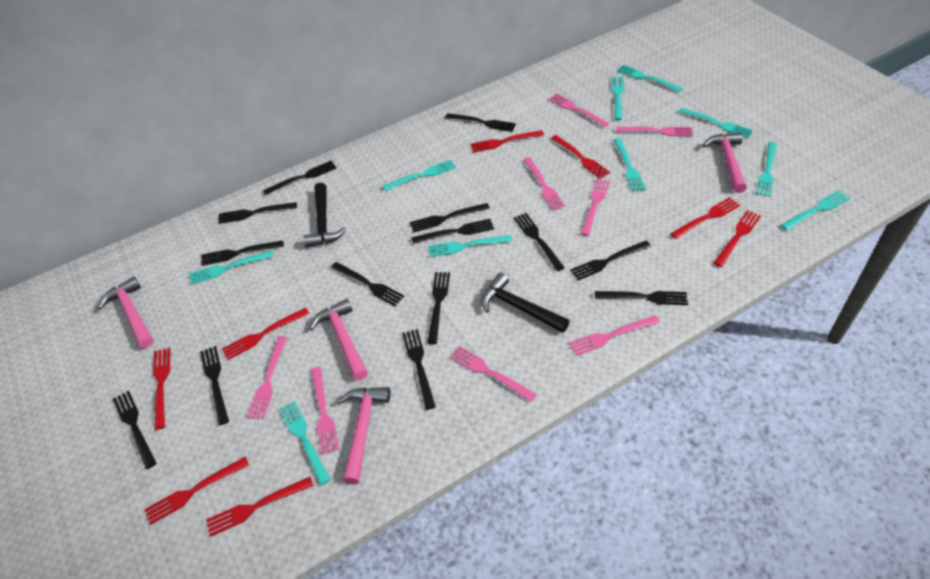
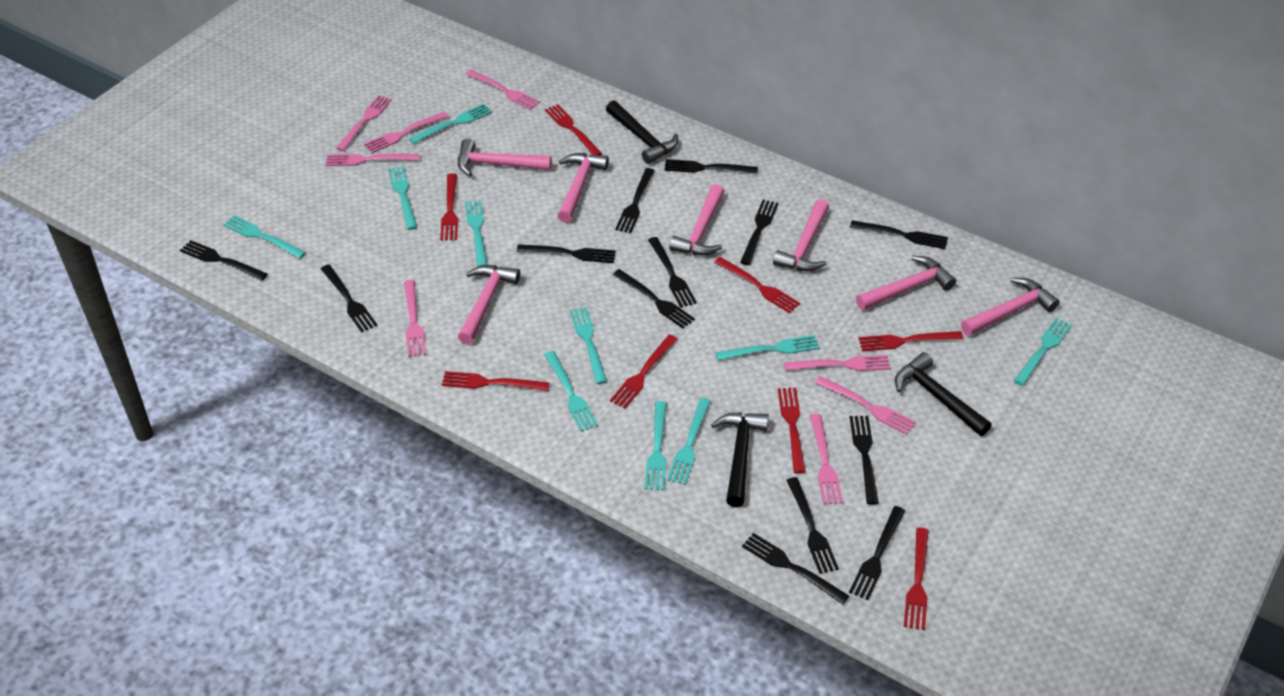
black fork: [113,390,157,469] [200,346,229,425] [201,240,284,266] [218,202,297,224] [263,161,337,195] [331,262,404,306] [402,329,436,410] [410,203,490,233] [411,219,494,244] [427,272,450,344] [445,113,516,132] [514,213,565,271] [570,240,651,280] [595,291,688,305] = 14 -> [180,240,268,280] [321,265,378,332] [517,244,616,263] [613,269,695,329] [615,168,655,233] [648,237,697,308] [665,159,758,174] [740,200,778,265] [742,533,849,604] [786,477,839,574] [849,506,905,600] [850,220,948,249] [850,416,879,505] = 13
black hammer: [303,183,346,248] [481,273,570,333] = 2 -> [606,100,678,164] [711,412,769,507] [895,352,992,436] = 3
pink hammer: [98,276,154,348] [309,299,368,380] [338,387,390,485] [702,132,747,193] = 4 -> [458,139,552,176] [458,265,520,344] [557,153,609,223] [669,184,725,256] [773,199,829,271] [856,256,956,310] [961,278,1060,336] = 7

